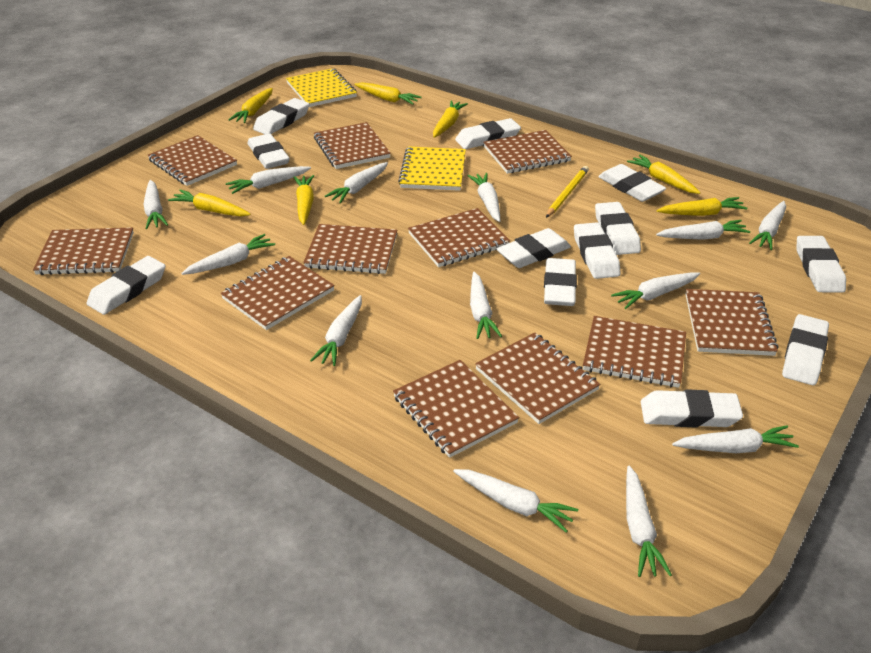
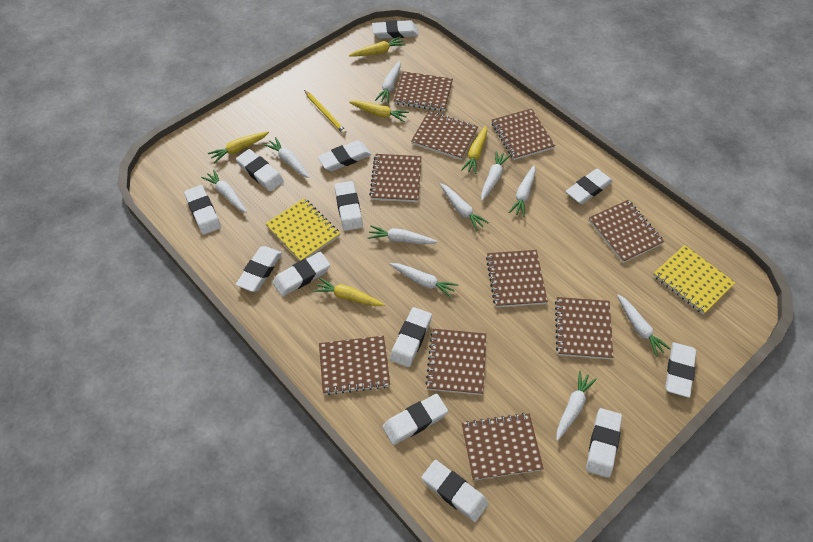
brown notebook: [33,227,134,275] [148,135,237,186] [221,256,335,330] [303,224,397,274] [314,122,391,169] [393,360,519,458] [408,208,510,267] [475,332,600,424] [483,130,572,174] [583,316,686,388] [685,289,779,356] = 11 -> [319,336,390,395] [369,154,422,202] [394,71,453,111] [411,111,478,160] [426,329,486,395] [462,413,544,480] [486,250,548,307] [492,108,555,160] [555,297,613,359] [589,200,664,263] = 10
white carrot: [143,180,168,229] [181,234,275,275] [226,166,311,194] [310,295,362,366] [324,162,388,204] [453,469,578,533] [468,173,500,222] [470,272,502,339] [611,272,700,309] [626,466,672,577] [656,220,750,240] [672,425,799,453] [749,201,786,250] = 13 -> [201,169,247,213] [264,137,310,178] [368,225,438,244] [375,61,401,103] [390,263,458,298] [440,183,489,231] [481,151,511,201] [509,165,536,217] [556,371,597,441] [617,294,671,357] = 10
white eraser: [87,256,166,315] [247,133,290,169] [253,98,310,134] [455,118,521,149] [497,228,571,268] [544,258,577,306] [574,222,621,279] [595,202,641,255] [598,164,666,202] [641,389,743,427] [782,314,829,385] [797,236,846,293] = 12 -> [184,185,221,235] [236,149,284,191] [236,246,282,292] [273,252,330,297] [318,140,371,171] [334,181,363,231] [372,20,418,39] [382,394,448,445] [390,307,432,367] [421,460,489,522] [566,169,613,204] [586,408,622,478] [665,342,696,398] = 13
yellow carrot: [168,190,251,217] [228,88,273,123] [294,175,314,225] [354,82,422,105] [433,101,468,138] [627,155,701,194] [657,197,747,216] = 7 -> [208,131,269,163] [313,278,385,306] [349,36,406,57] [349,100,409,122] [461,126,487,174] = 5

